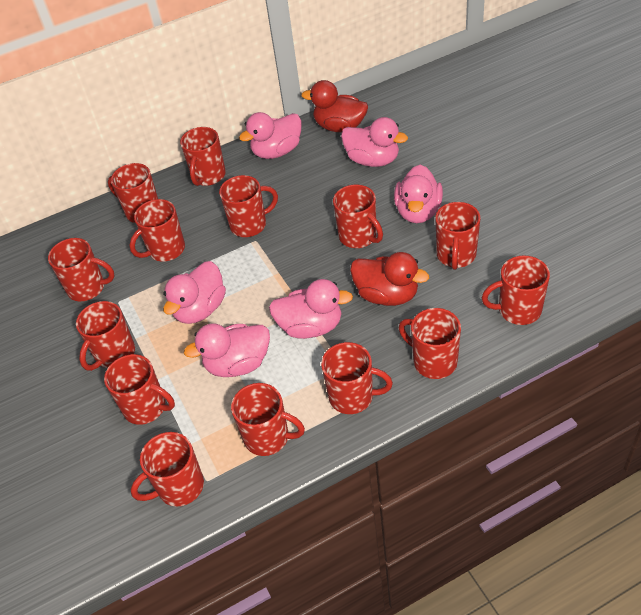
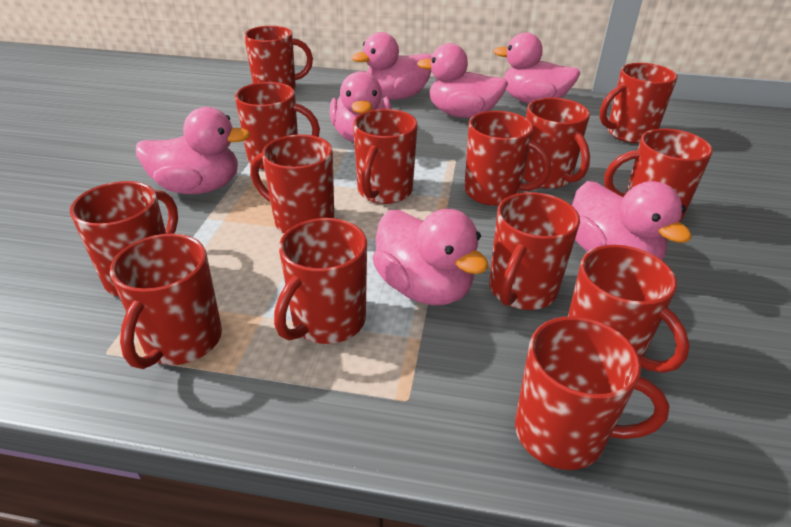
pink duck: [163,261,226,324] [184,323,270,377] [239,112,302,159] [269,279,353,339] [341,117,408,167] [394,165,443,223] = 6 -> [136,107,250,194] [330,71,392,142] [352,32,432,100] [372,209,489,305] [417,43,508,118] [493,32,580,104] [572,181,692,260] = 7
red duck: [301,80,368,132] [350,252,429,306] = 2 -> none = 0

